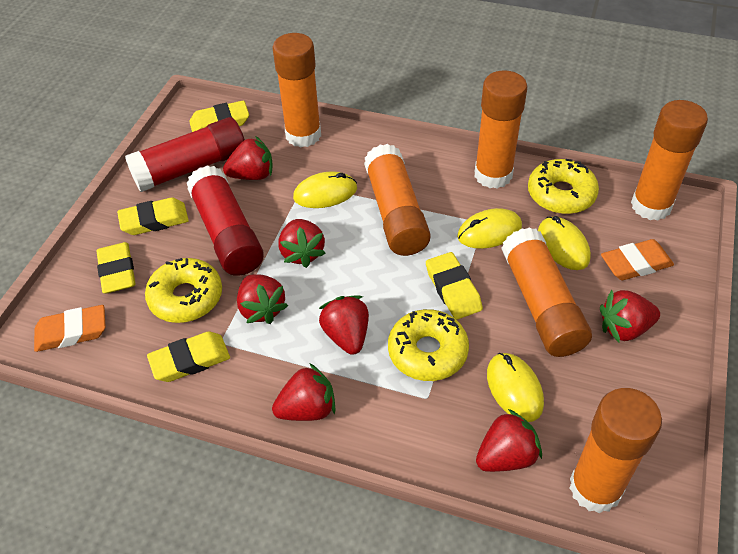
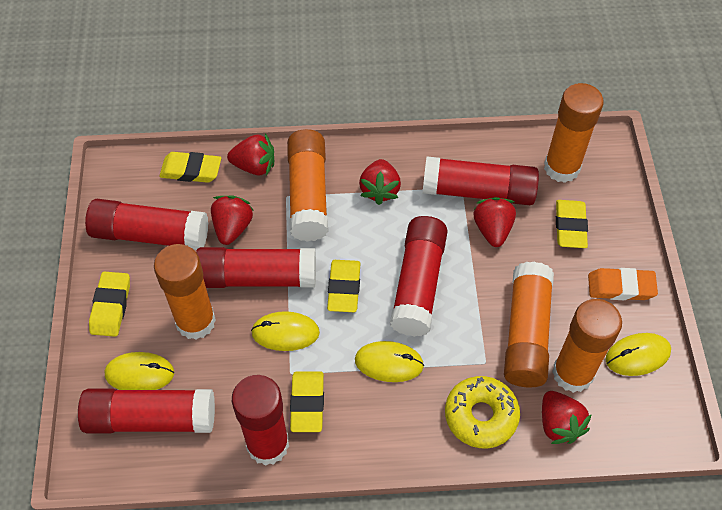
orange eraser: [34,305,106,352] [601,239,674,280] = 2 -> [588,268,658,300] = 1
orange glue stick: [272,33,321,147] [364,144,431,256] [475,70,527,189] [501,227,592,357] [569,388,662,514] [631,100,708,220] = 6 -> [154,244,216,340] [287,129,328,242] [504,262,554,388] [544,83,604,183] [552,299,622,393] = 5
red glue stick: [125,117,245,192] [186,166,264,276] = 2 -> [78,388,215,433] [85,199,208,250] [196,247,316,288] [232,375,289,466] [390,216,448,337] [423,156,539,205] = 6
red strawberry: [223,136,273,180] [237,274,288,324] [272,364,335,421] [278,219,326,268] [319,295,369,355] [476,409,542,472] [600,290,660,342] = 7 -> [211,195,254,245] [227,133,274,176] [359,159,401,205] [474,197,516,247] [542,391,592,444] = 5
yellow donut: [145,258,222,323] [388,309,469,381] [528,159,599,214] = 3 -> [445,376,520,448] = 1

